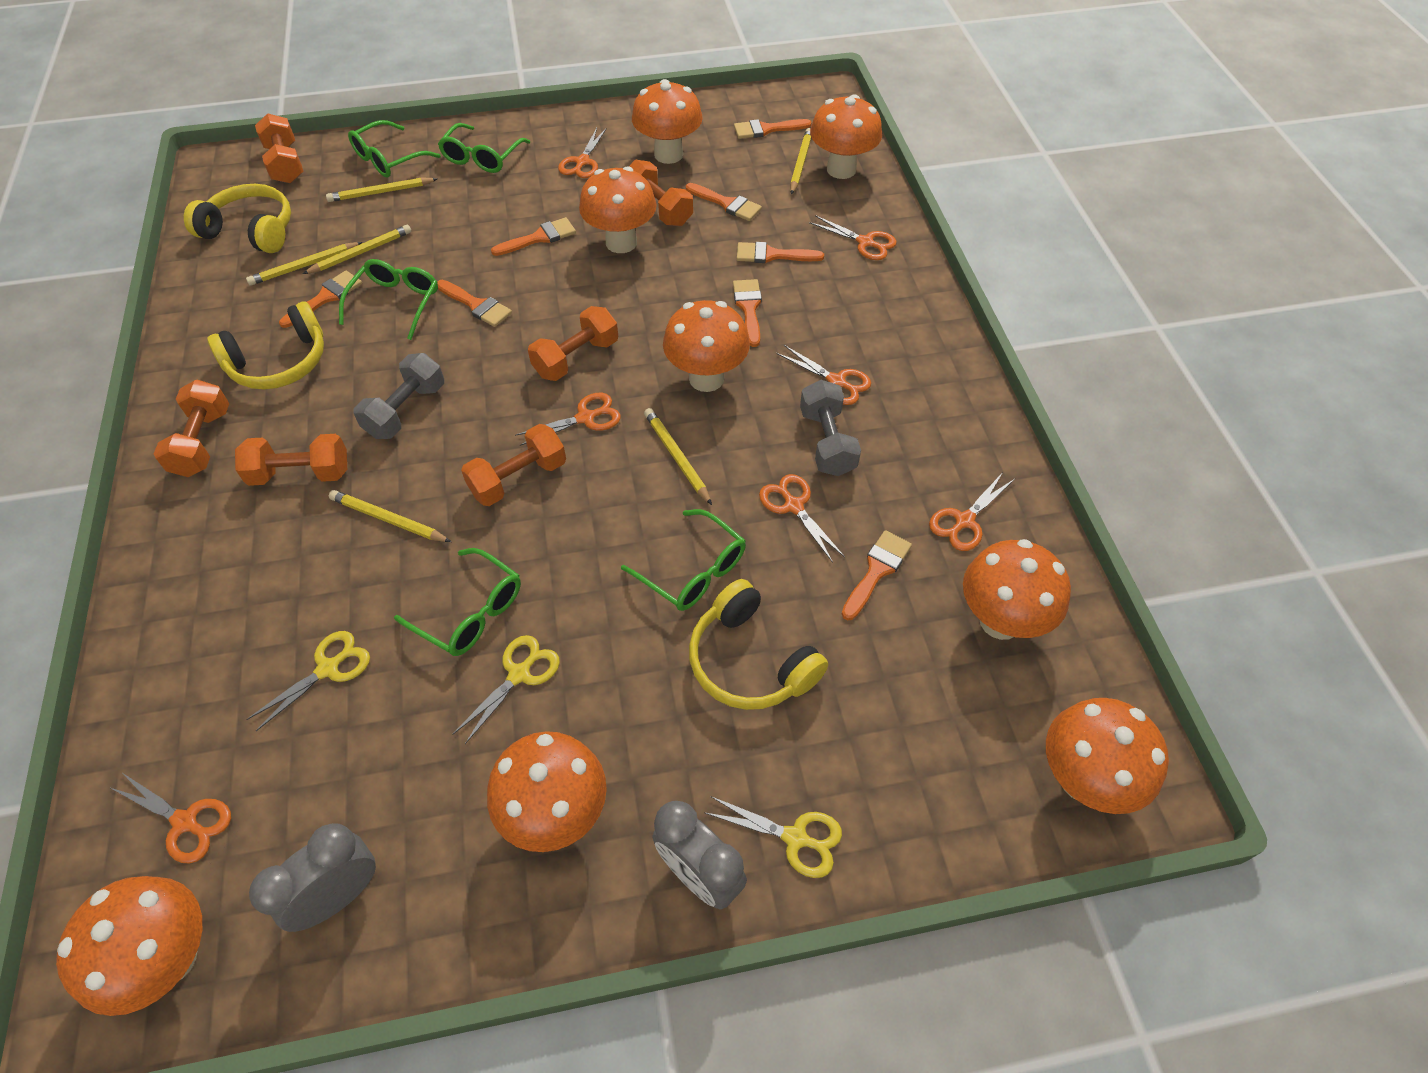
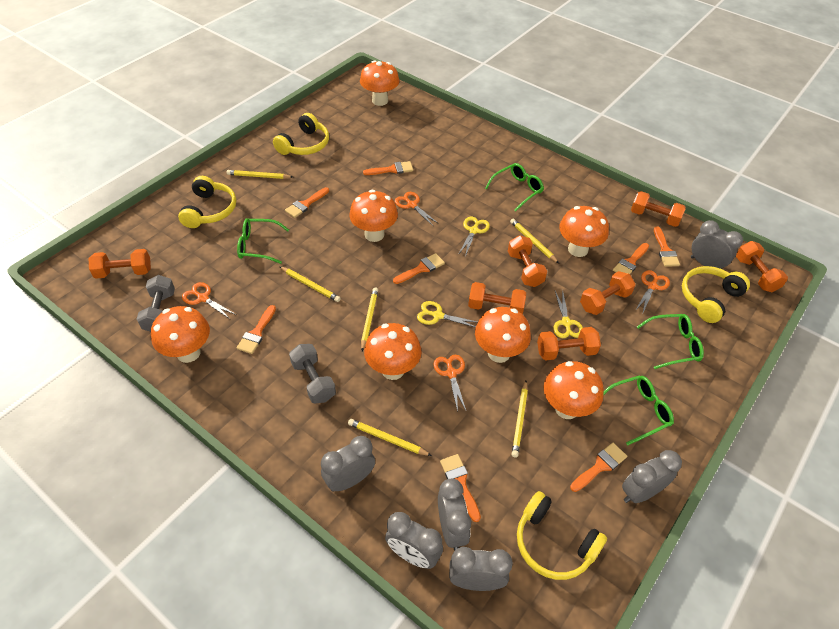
green glasses: [339,259,438,340] [348,120,441,178] [394,548,521,656] [438,123,530,173] [621,509,746,611] = 5 -> [237,218,289,264] [485,163,544,211] [603,376,674,445] [637,314,704,369] = 4
grey clock: [249,823,376,932] [652,801,747,909] = 2 -> [321,436,375,492] [385,512,443,569] [438,479,471,550] [449,547,513,591] [622,450,682,503] [691,220,743,269] = 6
orange dumbbell: [154,380,229,477] [235,434,347,486] [255,113,303,183] [461,424,566,506] [528,306,618,381] [629,160,693,226] = 6 -> [89,249,151,279] [468,282,526,315] [508,235,547,287] [537,327,601,360] [580,271,635,315] [631,191,686,227] [736,241,788,292] = 7
orange mushroom: [56,876,202,1016] [487,731,607,852] [579,166,657,253] [632,79,703,164] [663,300,750,392] [810,94,882,179] [963,539,1071,640] [1046,698,1169,814] = 8 -> [151,306,210,363] [349,190,398,242] [360,60,400,106] [364,323,422,380] [475,307,531,363] [543,361,604,419] [559,206,609,257] = 7
orange scissors: [109,773,231,863] [515,393,621,446] [558,128,607,178] [759,474,845,563] [777,345,871,405] [809,215,897,260] [929,472,1015,551] = 7 -> [182,282,236,320] [395,192,439,226] [434,355,466,412] [635,270,670,312] = 4
yellow headphones: [184,184,291,253] [207,302,324,390] [689,579,828,710] = 3 -> [178,176,236,228] [273,113,329,155] [517,491,607,580] [682,266,750,323] = 4

